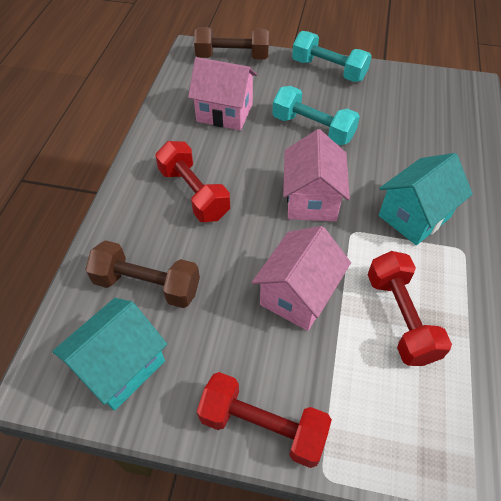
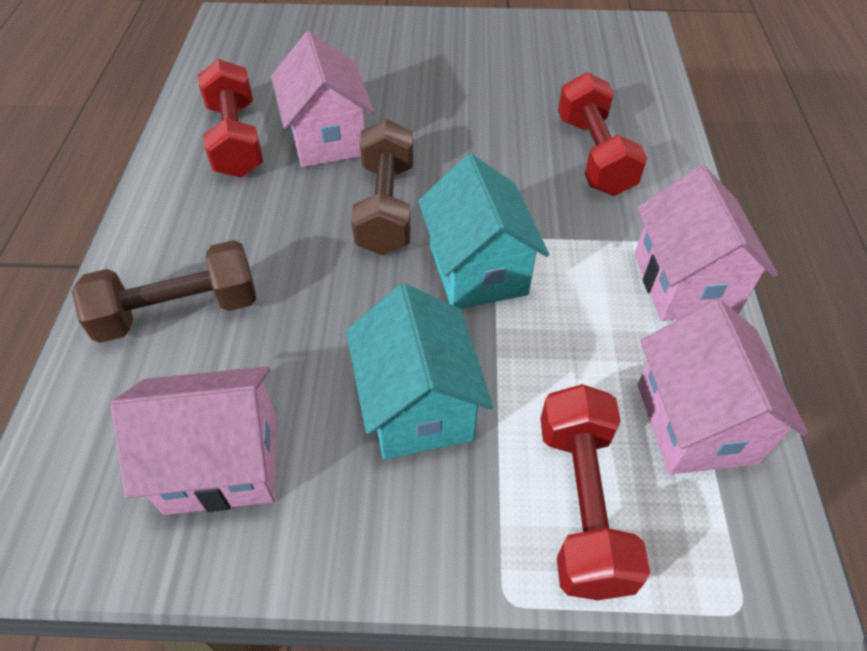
pink house: [188,57,257,130] [252,226,351,331] [283,129,350,222] = 3 -> [111,366,276,515] [271,31,374,167] [634,165,778,321] [638,299,808,474] = 4
turquoise dumbbell: [272,86,360,145] [292,31,372,82] = 2 -> none = 0

